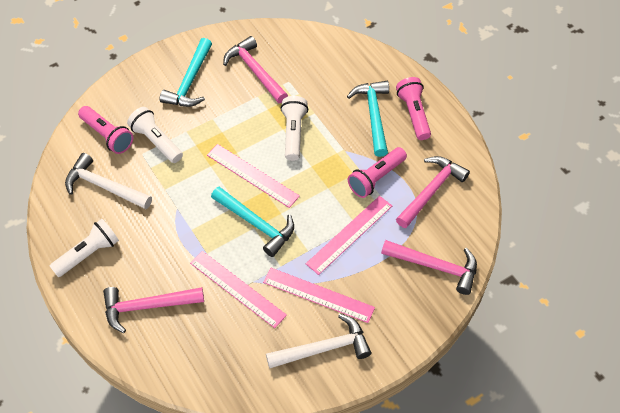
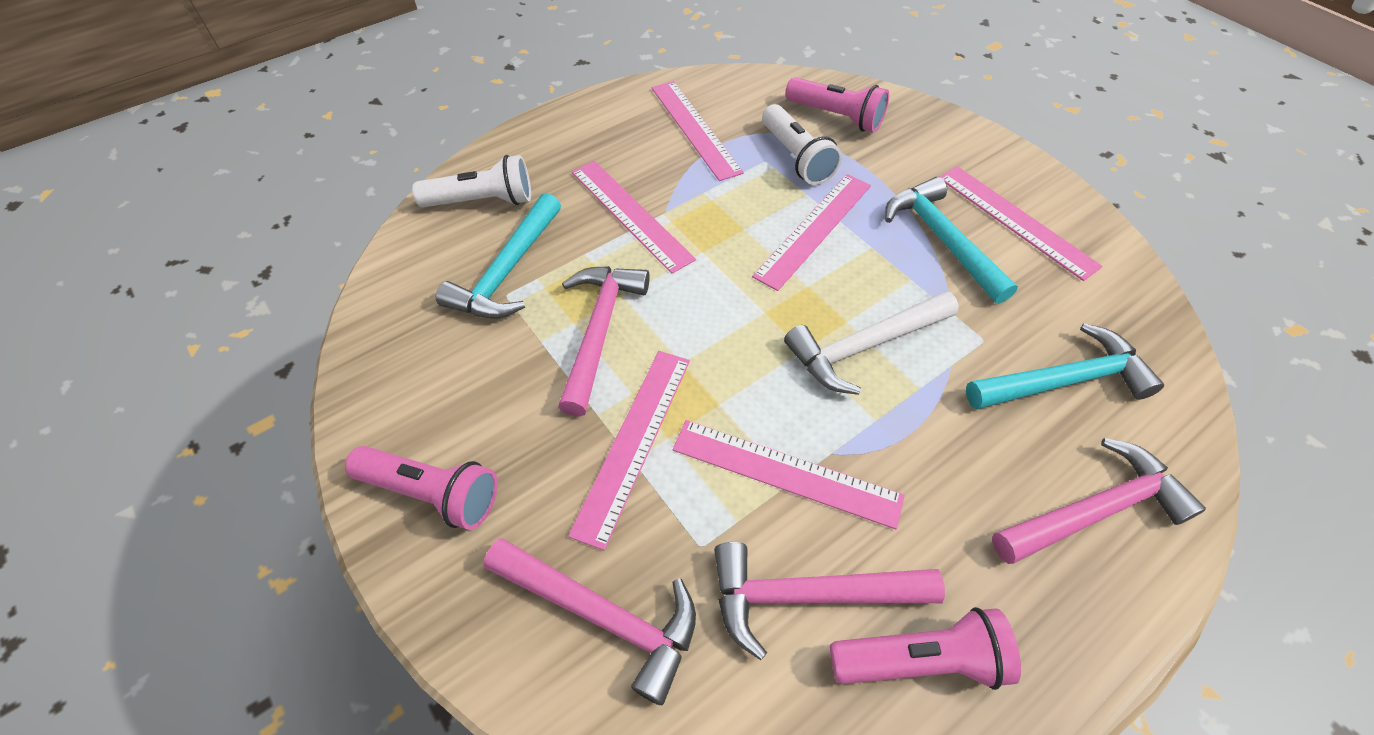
pink ruler: [190,251,287,328] [207,144,300,208] [263,267,375,323] [306,196,392,275] = 4 -> [568,351,690,550] [572,161,696,274] [652,81,744,181] [673,420,905,529] [752,174,871,291] [939,166,1103,281] = 6
white flashlight: [50,219,119,277] [127,107,183,163] [280,96,308,161] = 3 -> [412,155,531,207] [762,104,842,185] = 2
white hammer: [65,153,152,209] [266,314,371,369] = 2 -> [784,291,959,395] = 1

